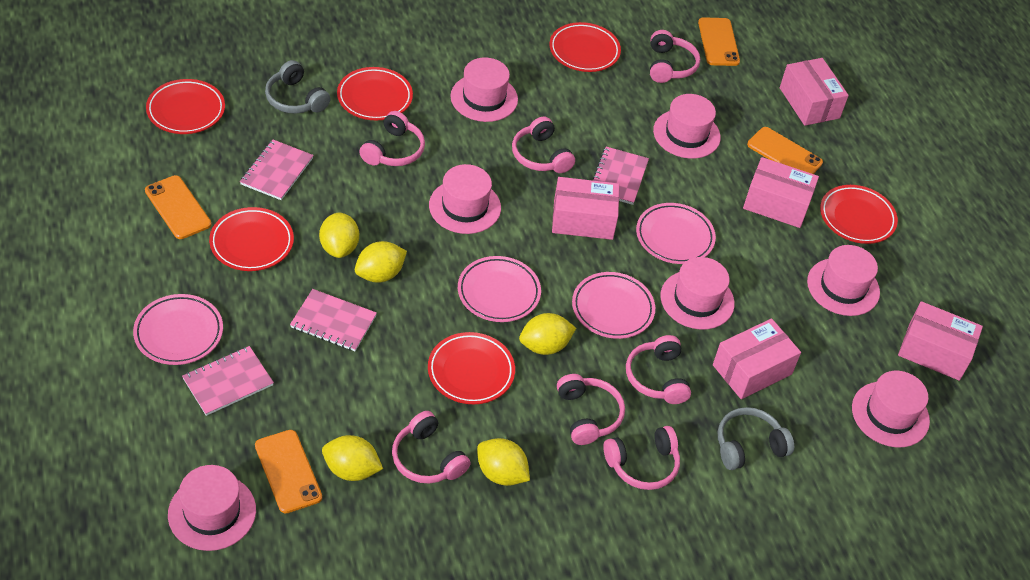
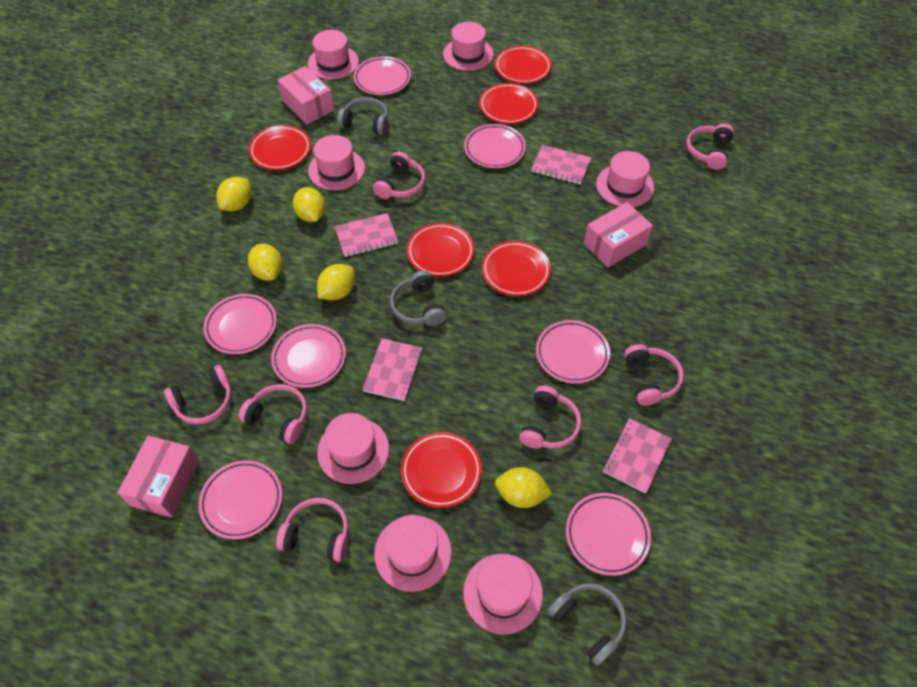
grey headphones: [265,60,331,114] [718,407,794,470] = 2 -> [337,97,388,135] [390,270,446,326] [548,583,626,666] = 3
orange phone: [145,175,211,239] [255,430,322,514] [698,17,740,66] [747,127,823,174] = 4 -> none = 0
pink box: [552,177,619,240] [713,318,801,399] [743,157,819,228] [780,58,849,126] [898,301,983,381] = 5 -> [117,436,199,517] [278,66,334,124] [584,202,653,267] = 3
pink plate: [133,294,223,365] [458,256,541,322] [572,272,655,339] [636,203,716,264] = 4 -> [198,460,282,539] [203,294,277,354] [271,324,346,388] [354,56,411,95] [464,124,526,168] [536,320,610,384] [566,493,651,576] = 7

